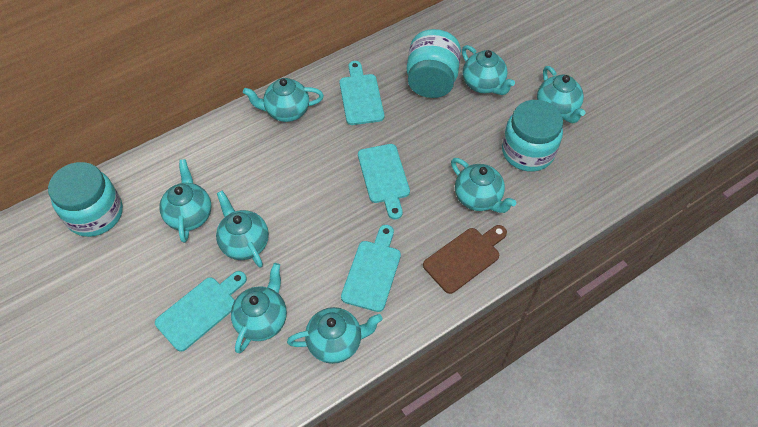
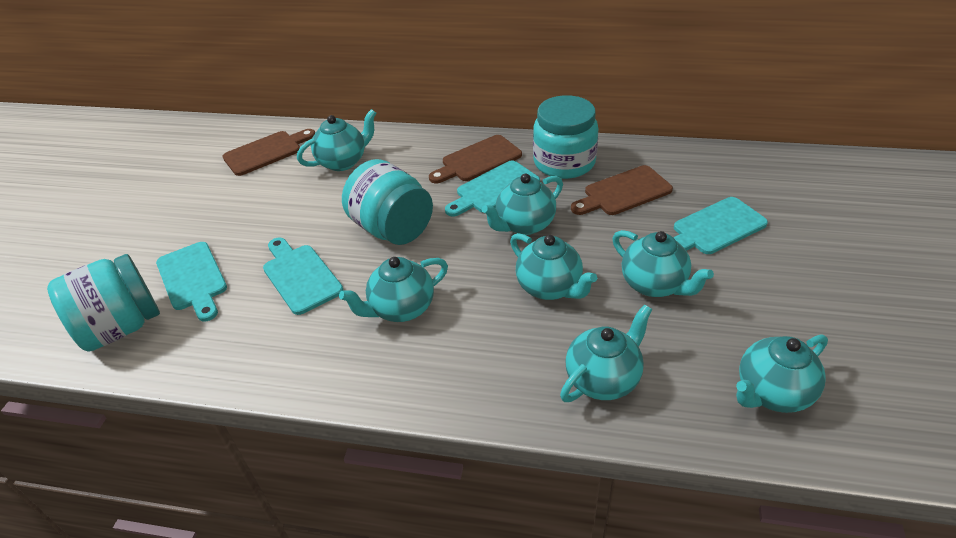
brown cutting board: [423,225,507,294] = 1 -> [223,129,315,176] [429,135,522,184] [571,165,673,215] = 3
turquoise teapot: [159,159,212,243] [216,190,269,268] [231,263,287,353] [243,78,324,122] [287,307,382,364] [451,158,516,213] [462,45,515,95] [537,66,586,123] = 8 -> [297,109,376,171] [339,257,448,322] [482,173,563,235] [510,233,597,300] [560,304,652,402] [613,230,714,297] [736,334,828,413] = 7

